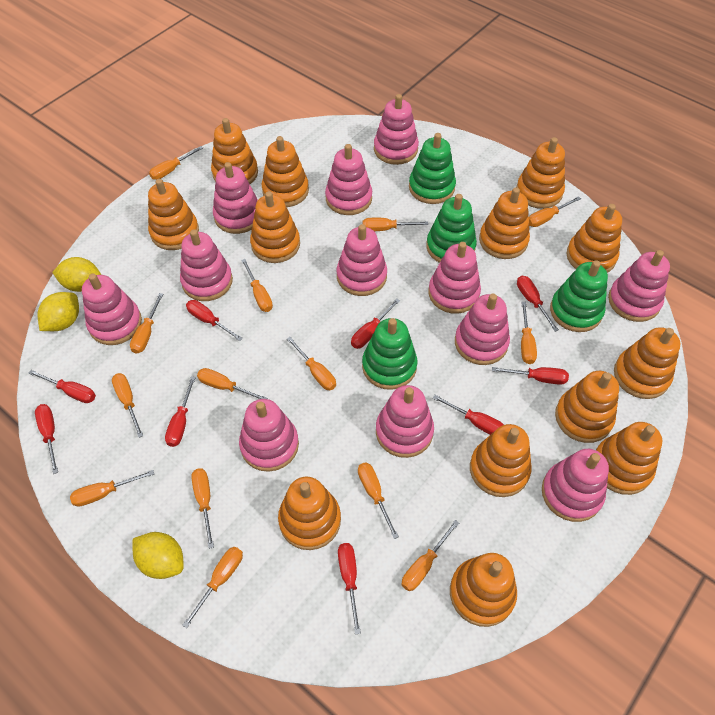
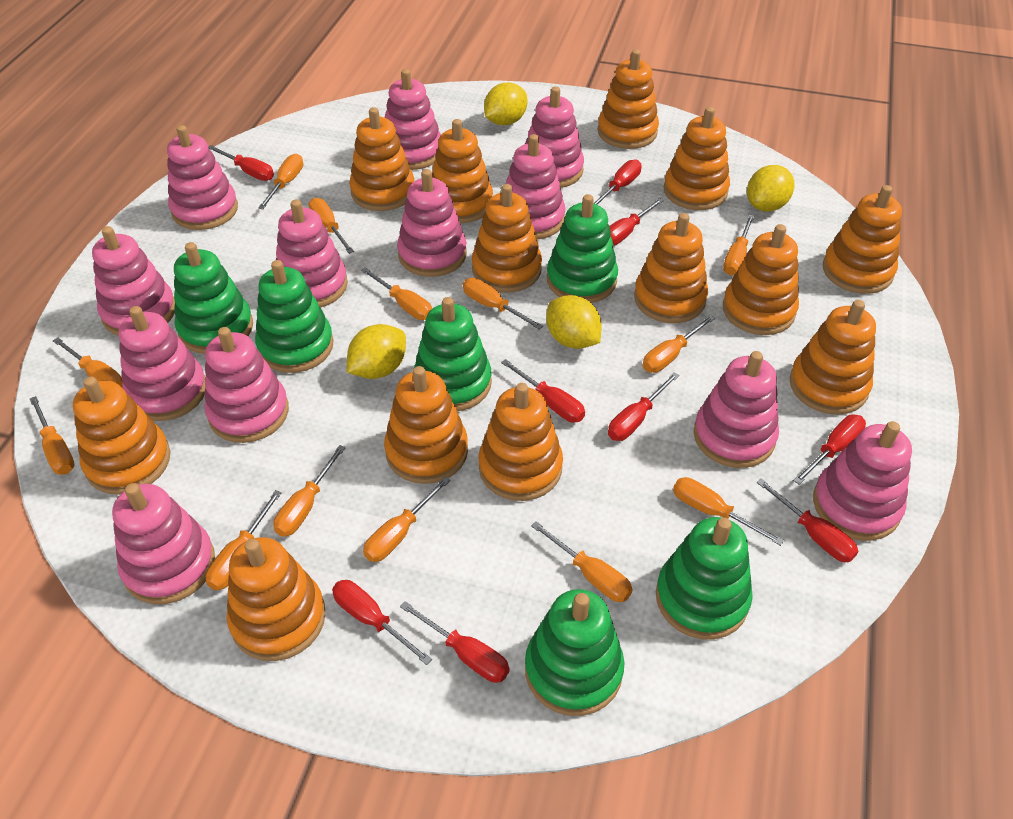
green stacking toy: [362,318,417,390] [409,133,456,204] [426,194,477,263] [550,260,608,332] = 4 -> [174,242,253,354] [255,260,334,373] [414,297,492,411] [525,589,625,716] [547,194,618,303] [656,517,753,639] = 6
orange screwdriver: [70,470,154,507] [112,373,143,438] [130,293,163,354] [149,146,203,180] [182,546,243,628] [191,468,214,549] [197,368,267,399] [241,259,273,312] [287,337,336,390] [358,462,399,539] [362,218,428,231] [402,520,459,591] [521,302,537,364] [529,196,581,227] = 14 -> [30,396,75,475] [53,337,123,387] [206,490,282,590] [258,154,303,209] [273,445,346,537] [308,198,354,254] [361,267,432,320] [363,477,450,562] [463,278,543,330] [531,521,633,602] [643,315,715,373] [673,477,784,546] [723,214,754,275] = 13
yellow lemon: [37,292,79,331] [52,257,101,292] [133,532,184,579] = 3 -> [346,324,406,379] [484,82,527,125] [546,295,602,349] [747,165,795,212] = 4

